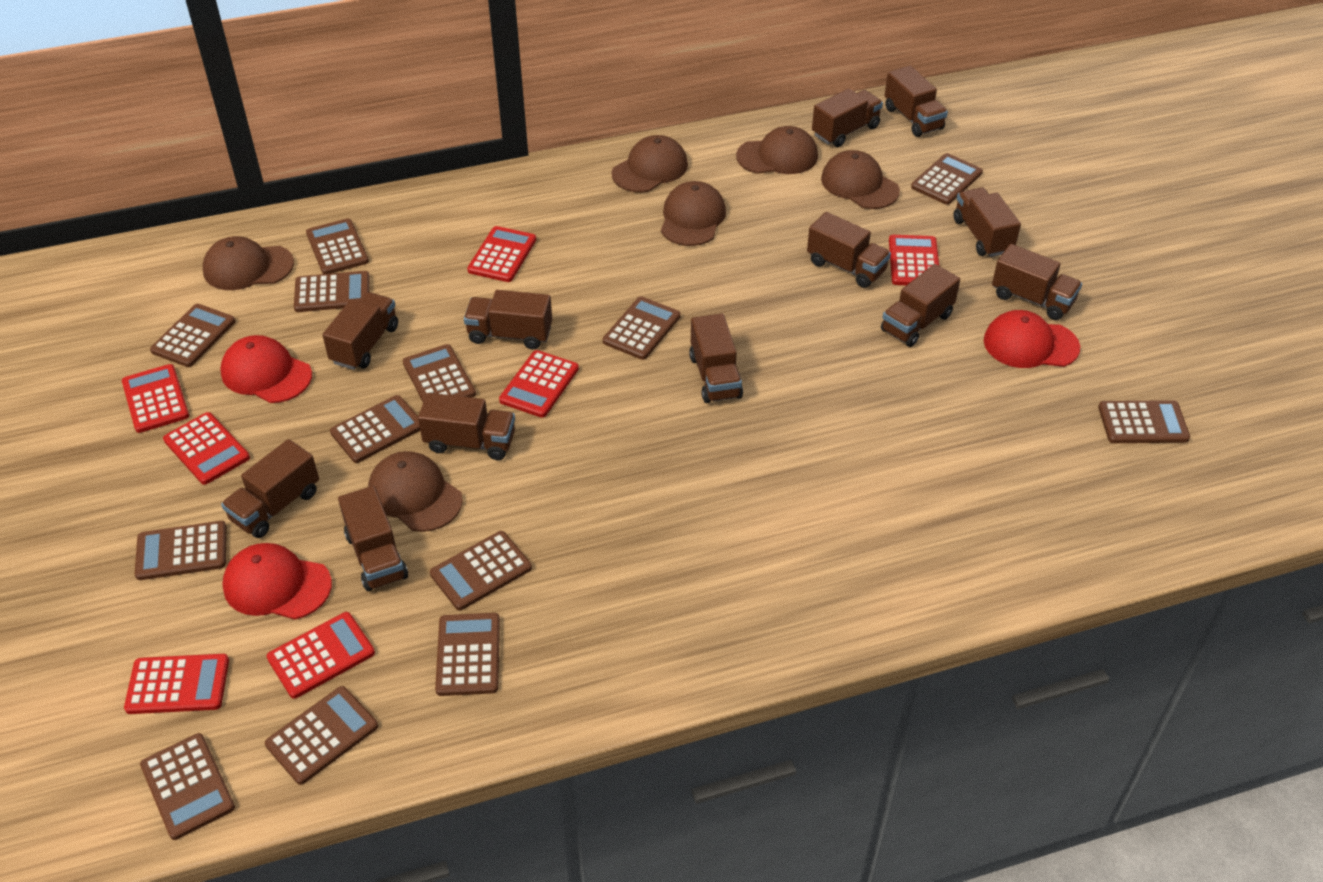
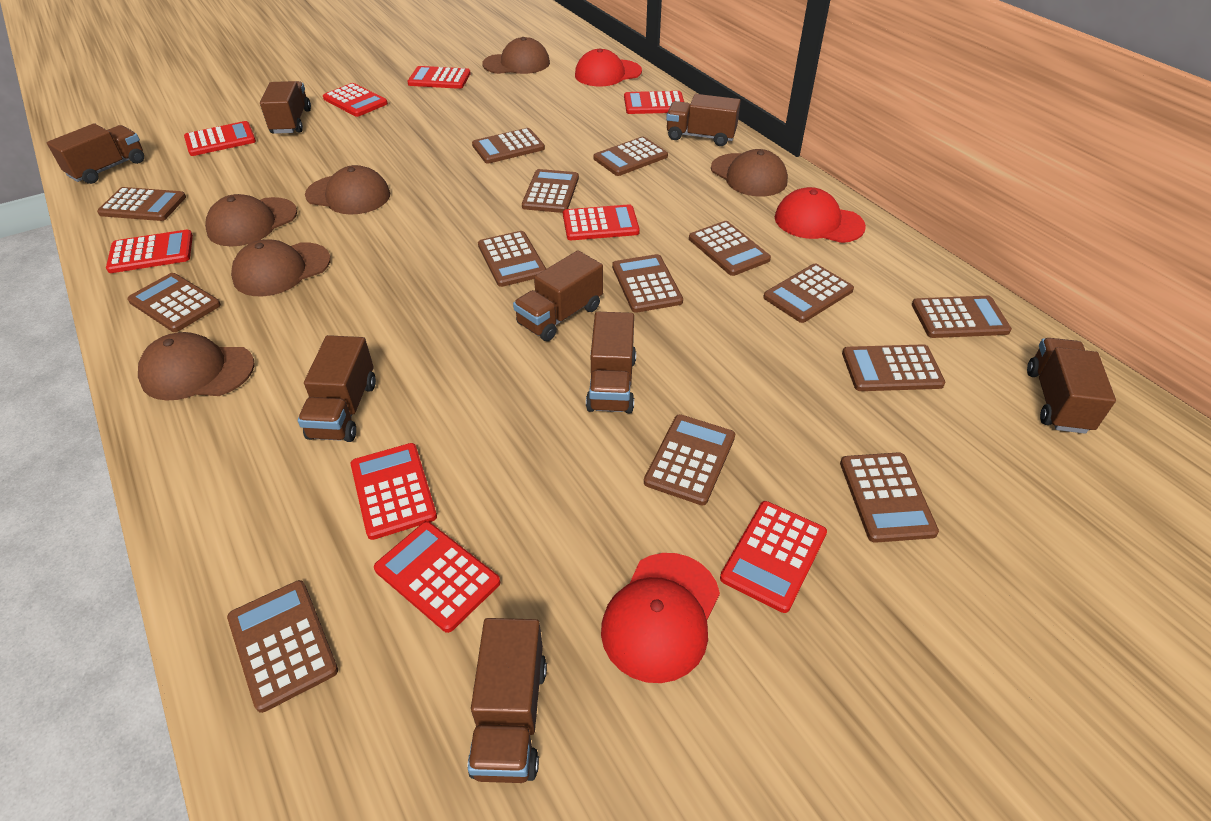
brown calculator: [135,521,227,580] [140,733,235,840] [150,304,236,367] [265,686,378,785] [294,271,370,312] [306,218,369,274] [330,395,420,463] [403,344,476,402] [430,531,532,610] [435,613,500,696] [603,296,681,360] [911,153,983,205] [1098,400,1190,443] = 13 -> [97,187,186,221] [127,273,221,332] [227,580,338,713] [472,128,545,164] [478,231,546,287] [522,169,579,213] [594,137,668,176] [612,254,683,313] [644,414,735,505] [689,221,771,276] [763,263,854,323] [840,452,939,543] [842,344,946,391] [912,296,1012,338] = 14
brown truck: [221,439,319,538] [322,292,398,370] [338,486,408,591] [418,393,515,460] [464,290,552,349] [689,314,743,403] [807,212,891,288] [812,89,883,147] [881,264,960,347] [884,66,948,137] [953,188,1021,257] [992,244,1082,320] = 12 -> [47,123,144,184] [260,81,311,134] [298,335,376,442] [467,618,547,783] [513,250,603,341] [586,312,636,413] [666,94,741,146] [1027,338,1116,434] = 8
red calculator: [122,364,189,433] [124,654,229,714] [163,412,250,485] [267,612,375,699] [467,226,536,282] [499,350,579,418] [889,235,939,285] = 7 -> [106,230,193,273] [184,121,256,156] [323,83,388,117] [351,443,437,540] [374,522,500,633] [407,66,471,89] [563,204,640,240] [624,91,684,114] [720,501,827,613] = 9

